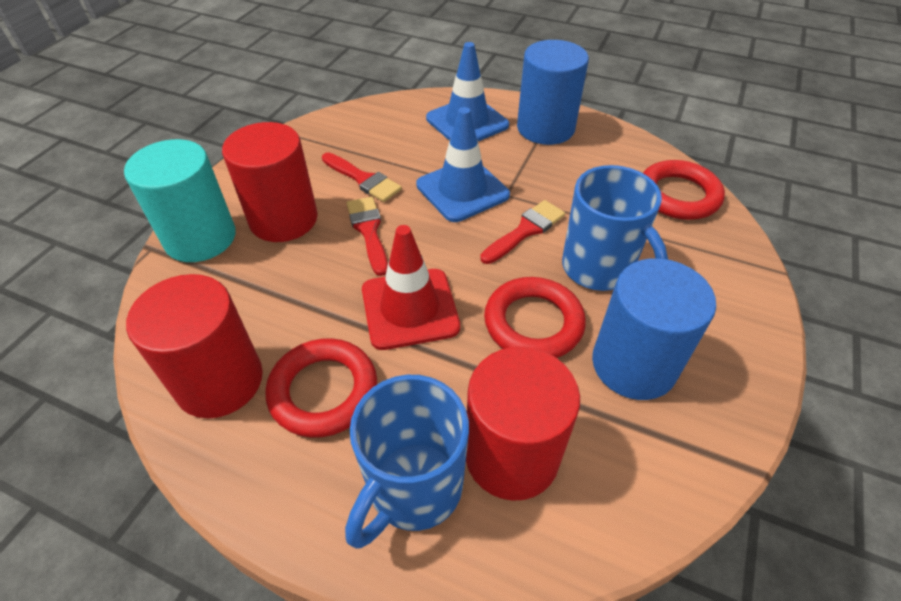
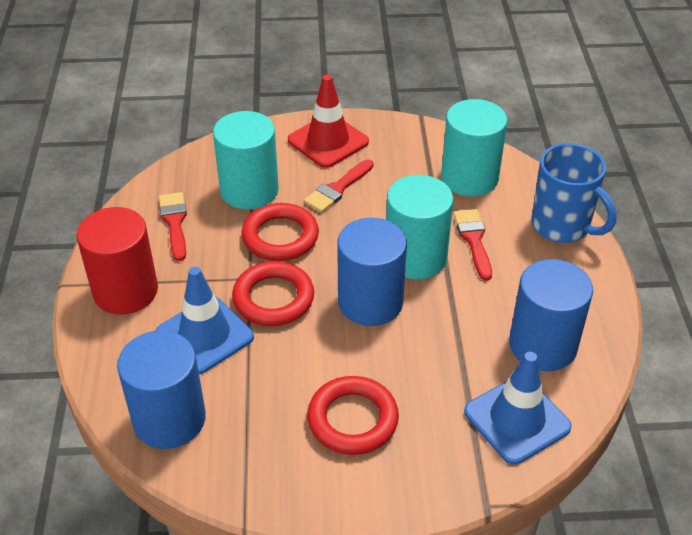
blue cylinder: [517,40,589,145] [592,258,716,400] = 2 -> [117,331,206,449] [337,218,407,326] [509,259,593,371] = 3
blue mug: [345,375,469,549] [562,165,668,291] = 2 -> [531,143,617,243] = 1
red cylinder: [126,274,263,418] [222,122,318,242] [466,347,580,501] = 3 -> [76,207,158,314] = 1
turquoise cylinder: [124,139,236,262] = 1 -> [213,111,279,209] [386,175,453,279] [441,99,507,197] = 3

